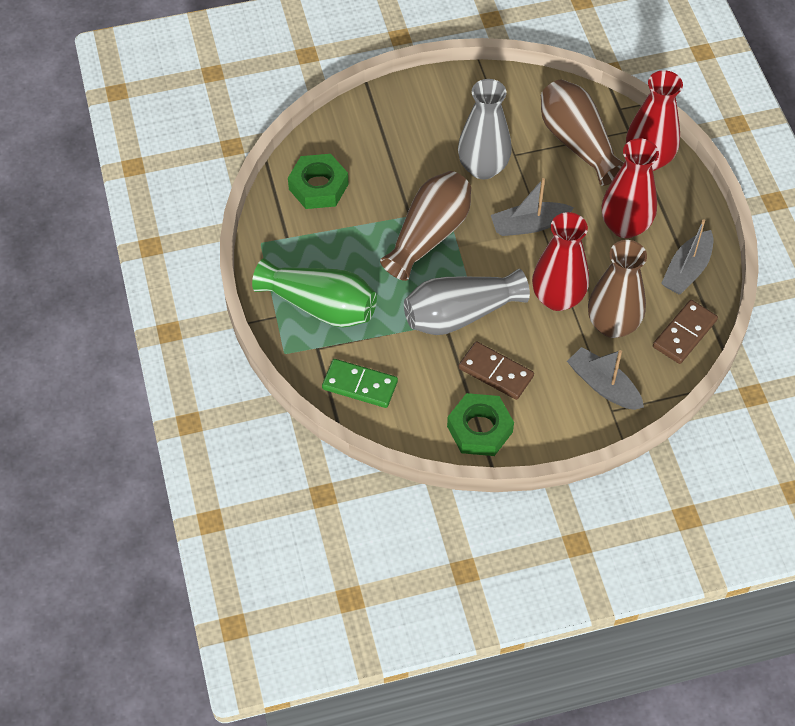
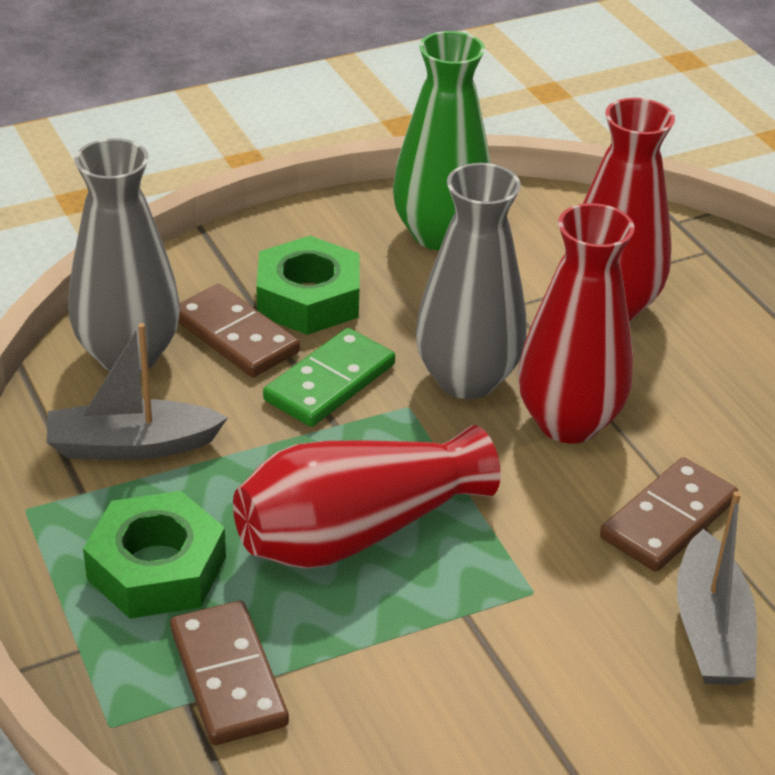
brown domino: [459,341,534,400] [653,300,718,364] = 2 -> [170,601,289,745] [178,284,300,377] [600,457,738,572] = 3
brown vase: [380,171,471,281] [541,79,624,186] [588,240,647,338] = 3 -> none = 0
grey boat: [491,178,574,236] [567,347,644,410] [661,219,713,294] = 3 -> [46,323,228,460] [677,491,757,685] = 2

